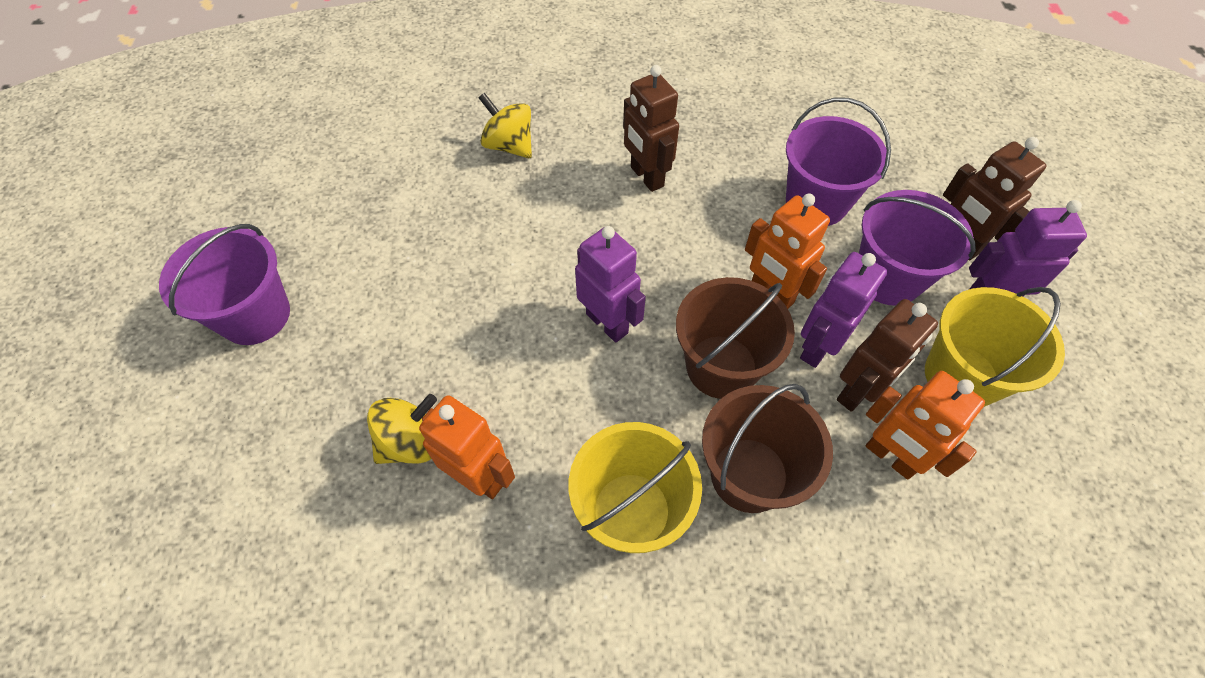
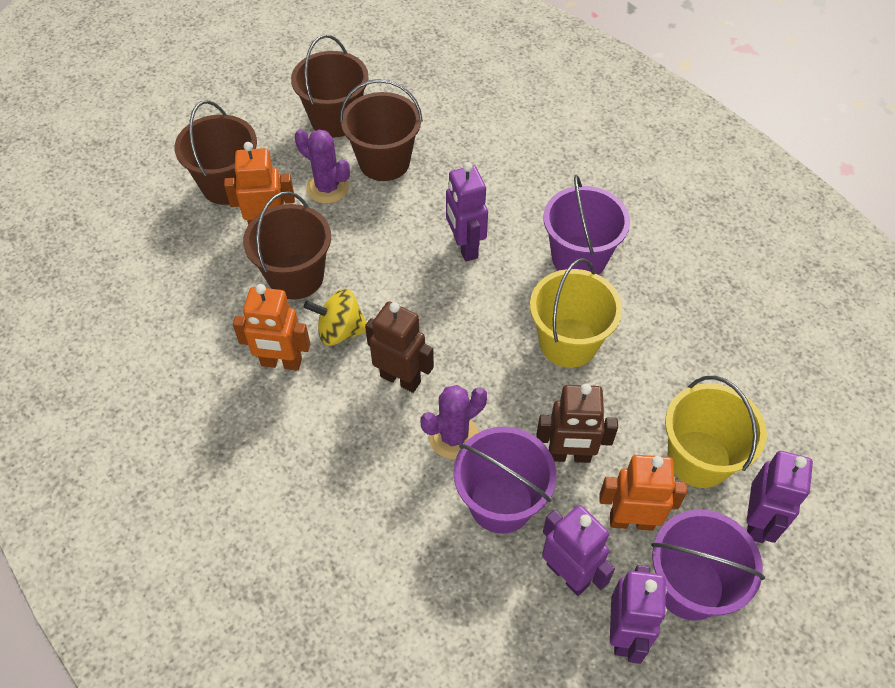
brown bucket: [676,277,795,399] [702,384,833,513] = 2 -> [174,100,257,205] [243,191,331,299] [291,34,369,137] [340,79,423,181] = 4
brown robot: [623,65,679,192] [837,299,938,412] [943,137,1046,260] = 3 -> [365,302,434,393] [537,384,618,463] = 2
purple cactus: none = 0 -> [295,129,350,204] [421,385,487,459] = 2
purple robot: [575,226,646,343] [800,252,887,368] [969,200,1087,297] = 3 -> [446,162,488,262] [542,505,615,596] [610,565,667,664] [747,451,813,543] = 4
yellow spinning top: [367,394,437,464] [478,93,532,158] = 2 -> [304,289,367,346] = 1

